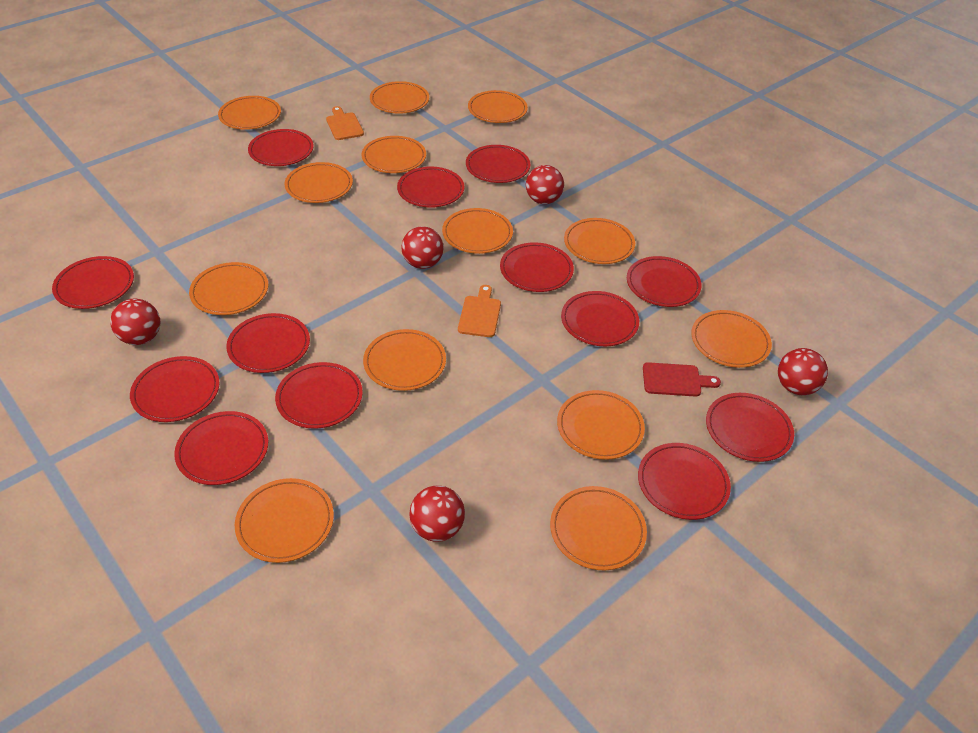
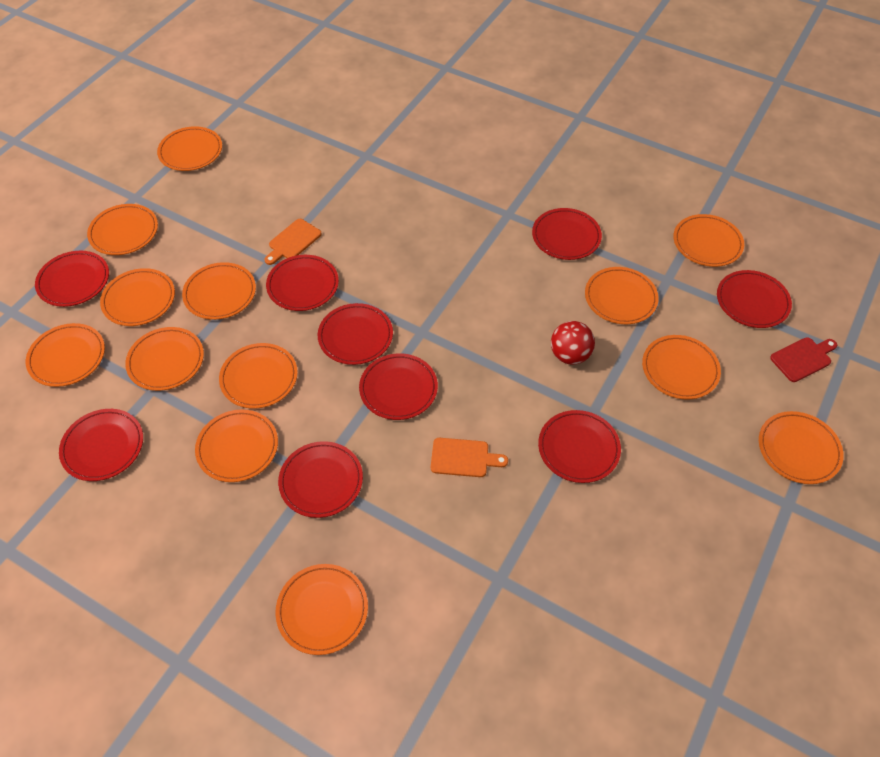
red ball: [110,299,160,345] [402,226,444,269] [409,486,465,542] [526,165,564,204] [778,348,828,395] = 5 -> [551,321,595,365] = 1
red plate: [52,256,134,309] [130,356,220,422] [174,411,268,485] [226,313,310,373] [248,129,314,166] [275,362,363,429] [397,167,464,208] [466,145,530,183] [500,242,574,292] [561,291,639,346] [627,256,702,307] [638,443,731,520] [706,393,794,462] = 13 -> [35,251,109,307] [59,409,143,481] [266,255,339,311] [278,441,363,518] [318,303,393,365] [359,353,438,420] [532,208,602,260] [538,410,621,483] [717,270,792,328] = 9

